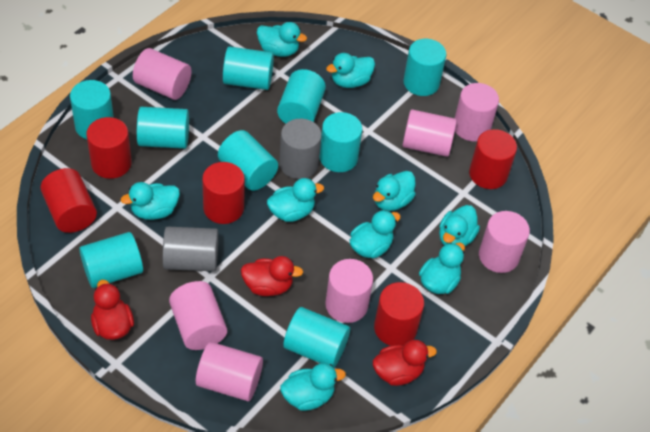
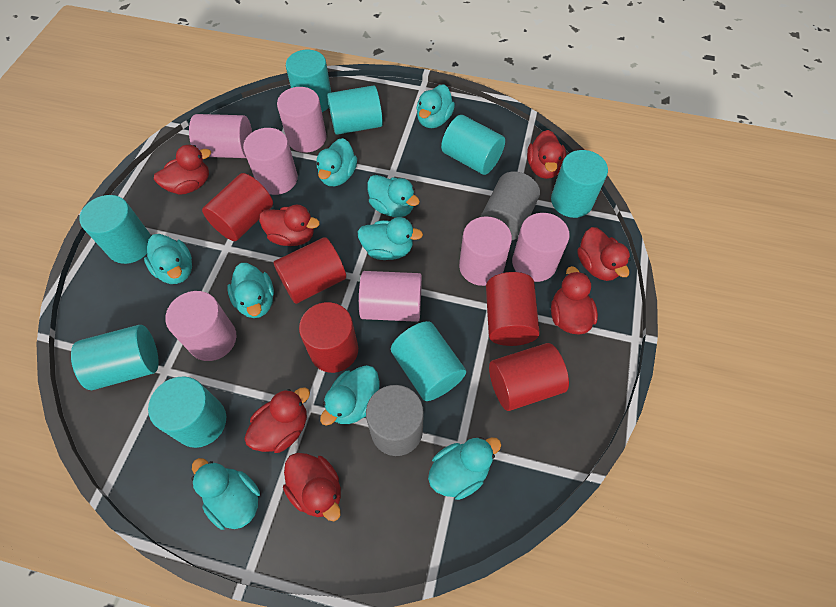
red duck: [91,280,134,340] [241,256,303,296] [373,340,437,386] = 3 -> [154,145,211,194] [244,387,310,453] [259,205,320,246] [283,453,341,521] [527,130,566,179] [551,266,598,335] [577,227,630,281] = 7
turquoise cylinder: [70,80,114,139] [79,232,143,288] [137,107,189,149] [218,130,278,191] [223,46,274,90] [277,69,326,124] [283,307,350,368] [319,112,362,172] [403,39,446,96] = 9 -> [71,325,158,390] [79,195,151,264] [148,376,226,448] [286,50,331,112] [327,85,383,135] [391,321,466,401] [441,115,505,175] [551,150,608,218] = 8

